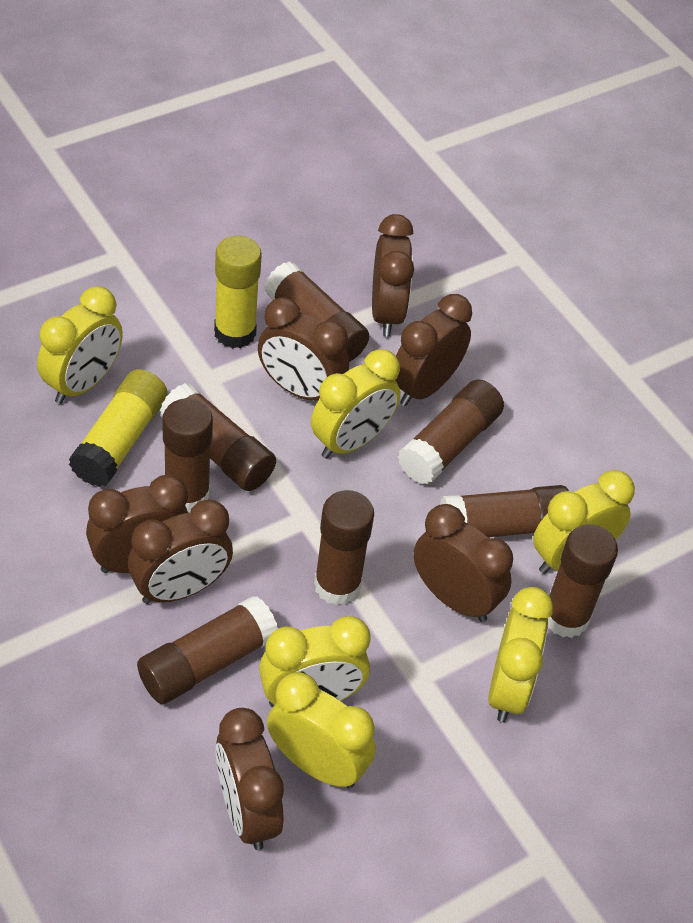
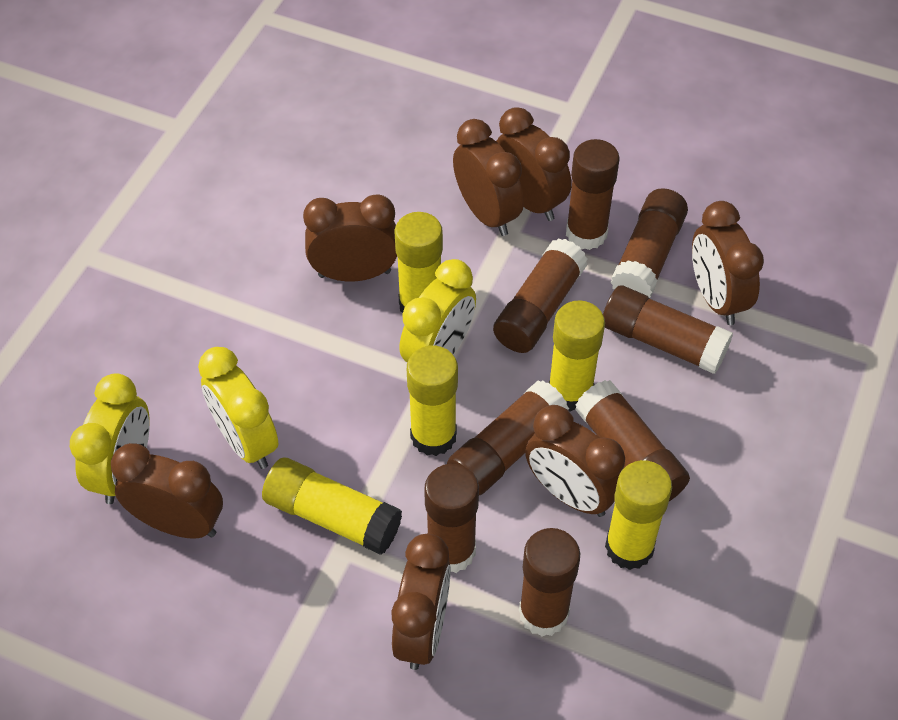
yellow clock: [37,286,123,404] [259,616,371,708] [267,672,376,789] [311,349,400,459] [488,587,553,722] [533,470,635,574] = 6 -> [70,373,150,504] [198,347,278,469] [399,259,476,362] = 3
yellow glue stick: [69,369,167,487] [214,235,262,348] = 2 -> [262,458,402,555] [394,212,443,313] [407,346,458,456] [549,301,605,411] [605,460,672,570] = 5

